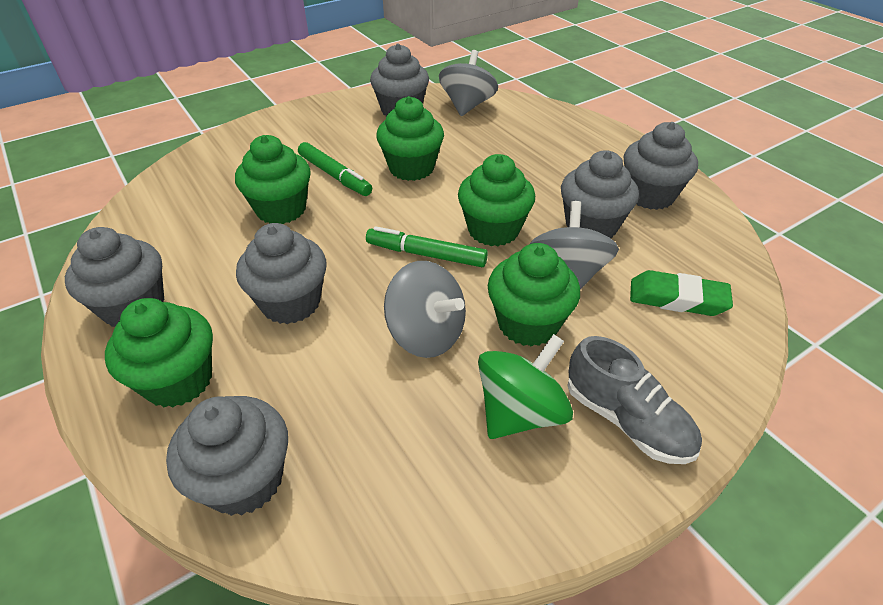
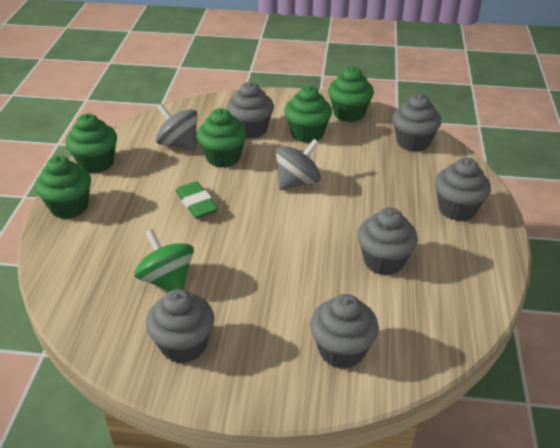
green marker: [298,142,372,196] [366,226,488,267] = 2 -> none = 0
grey shoe: [567,336,702,464] = 1 -> none = 0
grey spinning top: [384,261,466,358] [439,50,498,116] [530,201,619,290] = 3 -> [156,103,198,151] [276,139,321,190] = 2

